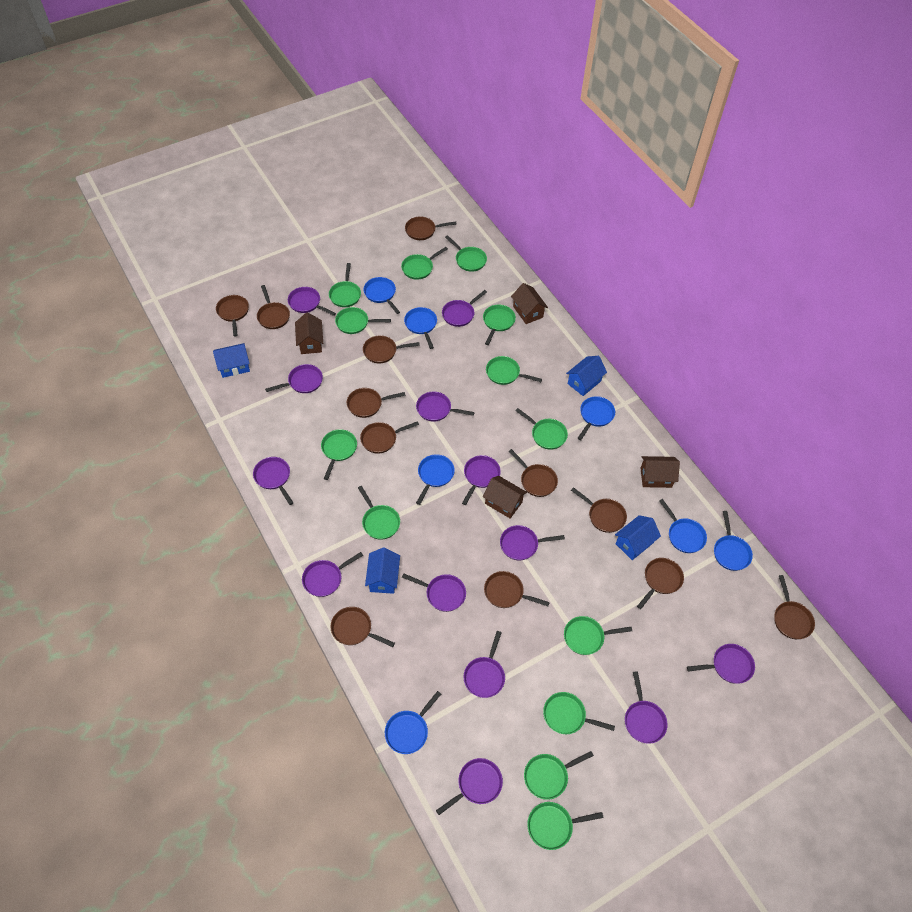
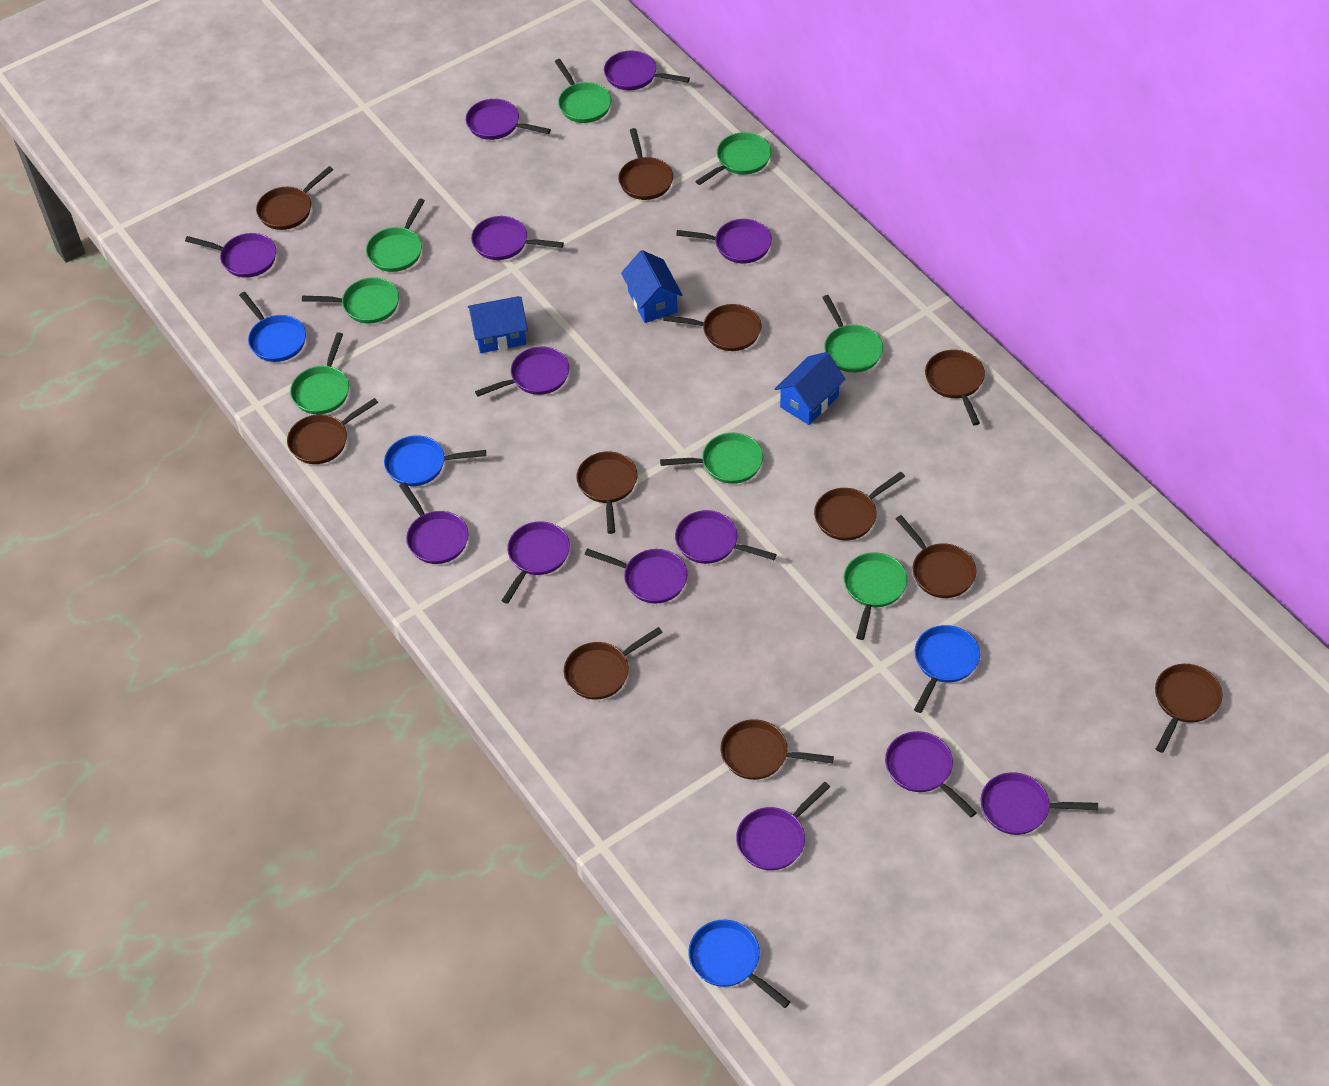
blue house: [213,343,250,378] [365,547,400,594] [566,356,607,396] [615,515,661,560] = 4 -> [468,296,528,353] [621,250,682,323] [775,352,846,425] = 3
blue pan: [364,277,400,314] [385,691,441,754] [404,307,437,349] [416,454,455,505] [577,396,615,440] [659,499,707,553] [714,511,753,571] = 7 -> [239,292,306,362] [384,435,486,486] [688,920,790,1008] [914,625,980,713] = 4
brown house: [295,312,323,354] [483,476,527,519] [511,283,548,324] [641,456,680,488] = 4 -> none = 0
brown pan: [216,295,249,336] [257,285,290,329] [331,607,395,647] [347,388,405,418] [360,421,419,454] [363,335,420,364] [405,217,457,240] [484,571,550,608] [508,449,558,497] [571,487,627,533] [637,558,684,609] [774,575,815,639] = 12 -> [256,166,333,230] [287,398,378,464] [564,627,663,699] [576,452,638,534] [618,128,673,200] [663,304,761,351] [720,719,834,780] [814,472,905,541] [896,515,976,598] [925,350,985,425] [1155,664,1223,753] = 11
green pan: [321,429,357,480] [329,263,361,307] [335,307,391,334] [358,486,400,540] [401,247,448,280] [445,235,487,272] [483,305,516,345] [486,356,542,385] [515,408,568,450] [524,751,594,800] [527,802,603,850] [543,692,615,734] [564,616,632,655] = 13 -> [290,332,349,414] [302,277,399,324] [366,198,425,272] [554,59,611,123] [660,433,763,484] [695,132,771,185] [822,295,883,373] [844,552,907,640] = 8

